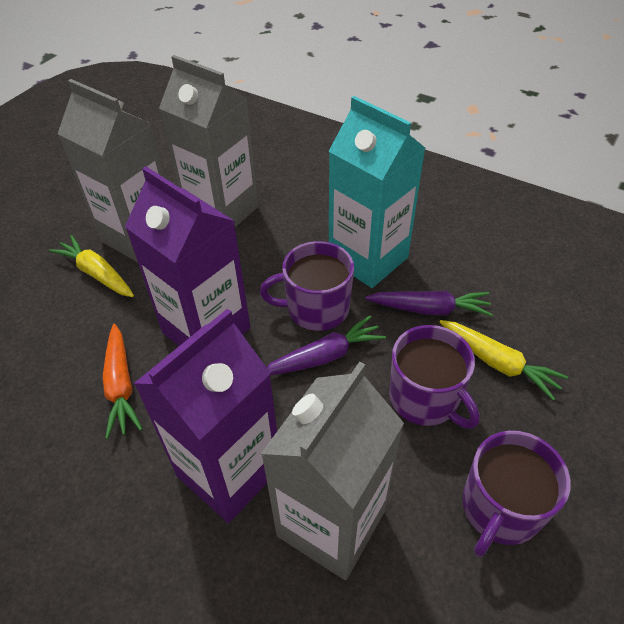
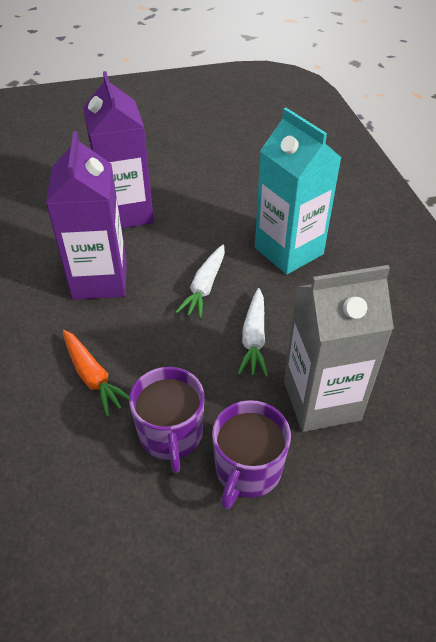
grey carton: [57,79,165,262] [159,55,259,227] [261,362,404,580] = 3 -> [284,265,394,432] = 1
purple carrot: [266,316,386,375] [365,291,493,316] = 2 -> none = 0
purple mug: [260,241,354,331] [389,325,480,429] [462,431,571,557] = 3 -> [129,367,204,473] [212,400,291,509] = 2
white carrot: none = 0 -> [176,245,225,319] [238,288,268,377] = 2
yellow carrot: [49,235,134,297] [440,320,568,401] = 2 -> none = 0

